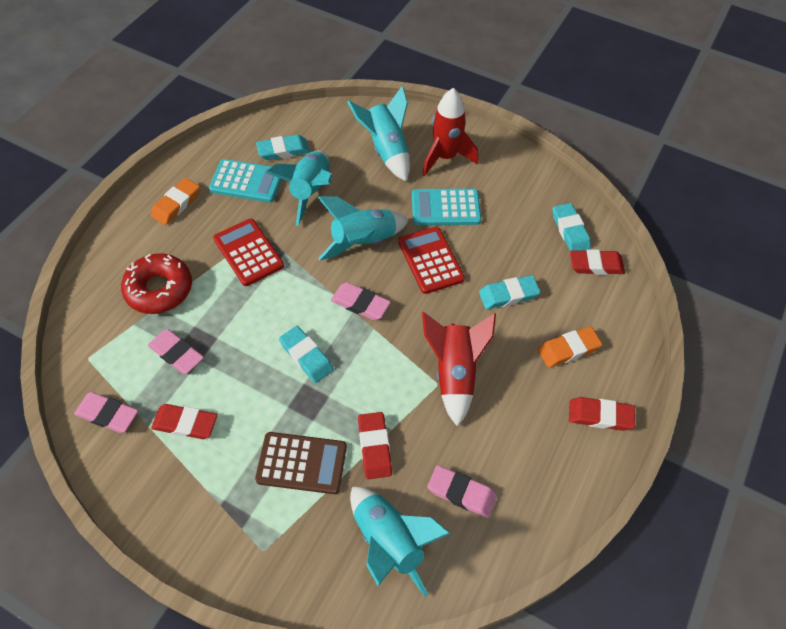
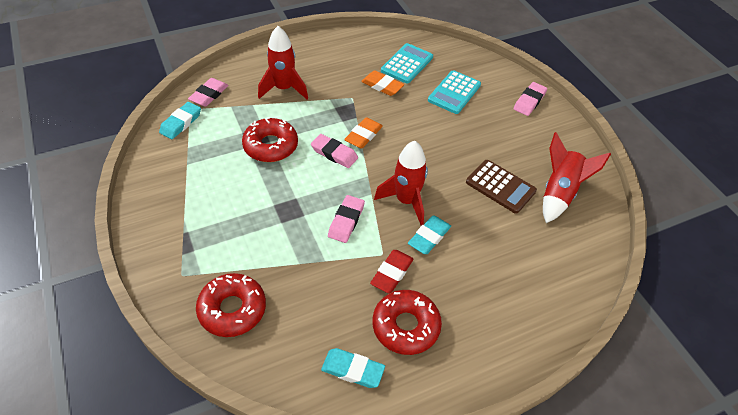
red calculator: [213,218,284,286] [398,227,465,294] = 2 -> none = 0
red donut: [121,253,192,314] = 1 -> [196,273,266,337] [242,117,298,162] [373,290,442,355] = 3
red eraser: [151,404,217,439] [358,412,392,479] [569,397,635,431] [570,249,625,275] = 4 -> [370,250,414,293] = 1
red rocket: [422,88,478,176] [422,312,496,427] = 2 -> [258,26,308,99] [374,141,428,225] [543,132,611,223] = 3
turquoise eraser: [256,134,310,160] [279,326,334,383] [479,275,540,309] [553,203,591,251] = 4 -> [159,102,201,139] [321,348,385,388] [408,215,451,254] = 3
turquoise rocket: [266,150,332,226] [318,196,408,260] [347,86,410,181] [350,487,451,597] = 4 -> none = 0

